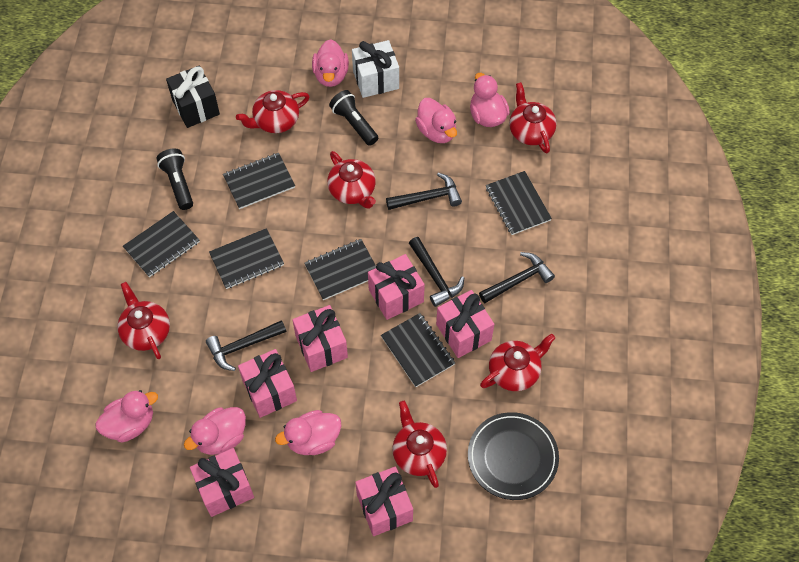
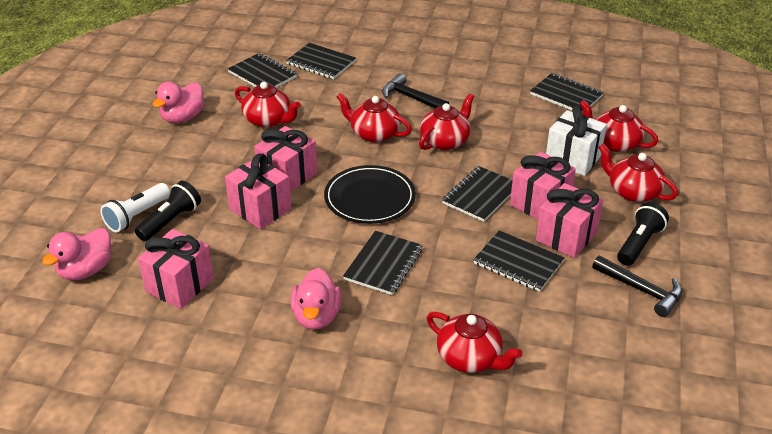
black gift: [166,66,220,128] = 1 -> none = 0
black hammer: [206,320,286,371] [386,173,462,210] [409,237,464,307] [479,252,555,303] = 4 -> [382,73,449,109] [592,255,682,317] = 2
pink duck: [96,390,158,442] [184,407,246,455] [275,410,341,455] [312,39,349,87] [415,98,457,143] [470,73,510,127] = 6 -> [42,228,111,280] [152,82,204,123] [290,268,341,330] = 3
pink gift: [190,448,254,517] [238,349,297,418] [292,305,348,372] [355,467,413,536] [368,254,425,320] [436,290,494,358] = 6 -> [138,229,214,309] [225,153,291,229] [254,126,317,192] [510,152,576,220] [536,183,603,258] = 5
white flashlight: none = 0 -> [101,183,170,232] = 1

